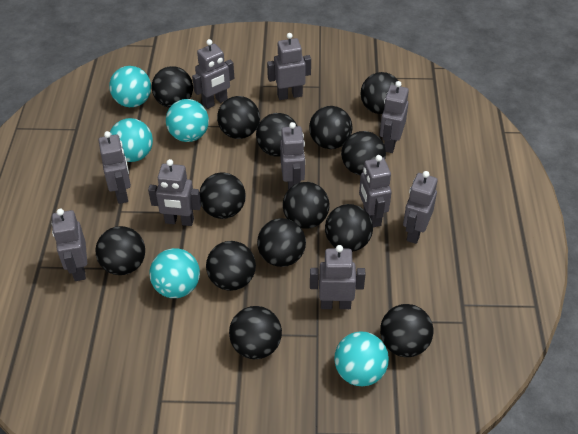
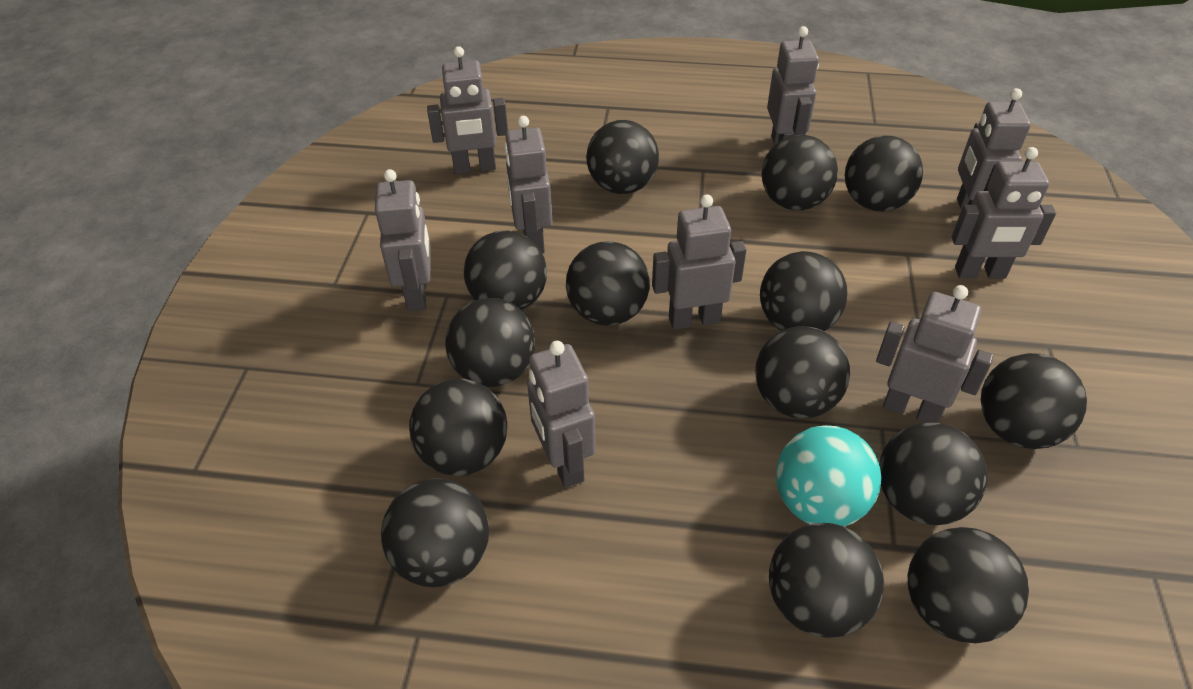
grey robot: [52,209,87,281] [98,131,131,204] [148,159,201,226] [192,39,234,109] [267,33,311,100] [280,122,305,190] [310,245,366,309] [359,155,392,227] [380,81,409,153] [403,171,438,244] = 10 -> [375,169,431,311] [427,46,508,174] [504,116,553,253] [527,341,596,488] [652,195,746,330] [767,26,819,144] [876,285,993,423] [952,147,1056,279] [957,88,1031,209] = 9
turquoise ball: [109,66,151,107] [110,118,153,162] [149,248,200,298] [166,99,209,142] [334,331,389,386] = 5 -> [776,425,881,527] = 1

